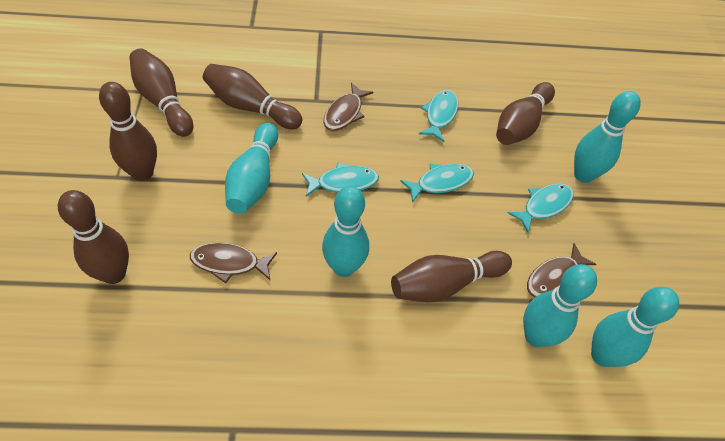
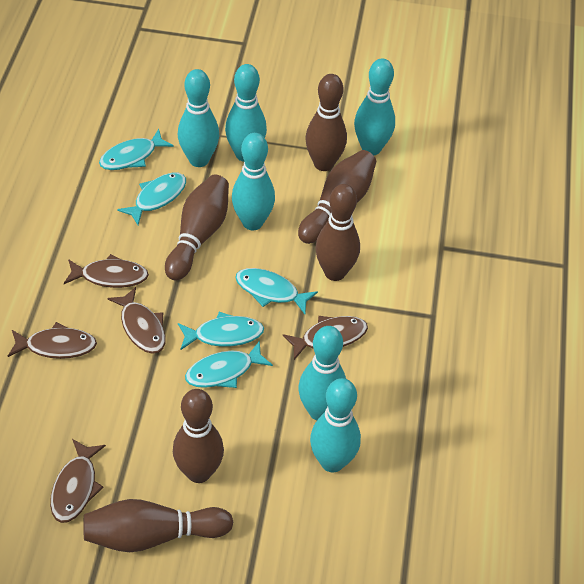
brown fish: [190,242,277,284] [323,83,373,131] [527,243,596,297] = 3 -> [8,322,97,359] [50,439,106,523] [64,254,149,288] [107,287,166,354] [283,316,368,360] = 5
turquoise bowling pin: [225,123,278,214] [322,186,369,277] [523,264,597,347] [574,91,641,183] [591,287,679,367] = 5 -> [178,69,219,167] [225,64,267,162] [232,133,275,230] [298,326,346,420] [310,378,361,472] [354,58,395,155] = 6
turquoise fish: [302,162,379,197] [400,164,474,203] [419,90,458,142] [508,183,574,233] = 4 -> [99,129,174,170] [117,173,186,225] [178,312,264,350] [185,341,273,388] [235,268,318,314] = 5

